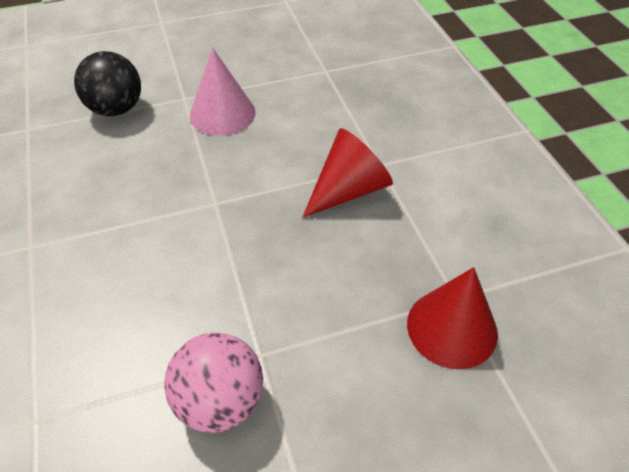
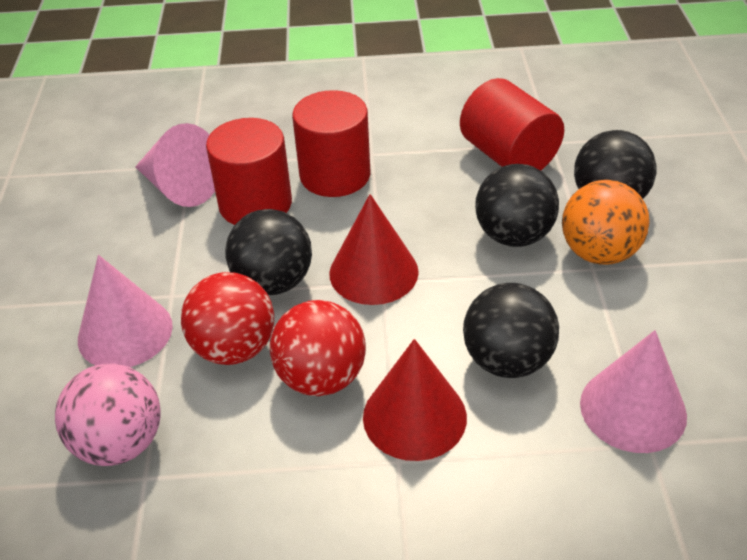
black ball: [74,51,141,116] = 1 -> [225,209,312,295] [463,283,559,378] [475,164,559,247] [574,130,657,199] = 4
orange ball: none = 0 -> [562,180,650,265] = 1
pink cone: [190,48,256,136] = 1 -> [78,255,173,367] [135,123,215,207] [580,330,687,453] = 3
red ball: none = 0 -> [181,272,274,365] [270,300,366,396] = 2
red cylinder: none = 0 -> [206,118,292,225] [292,90,371,197] [460,78,564,171] = 3

